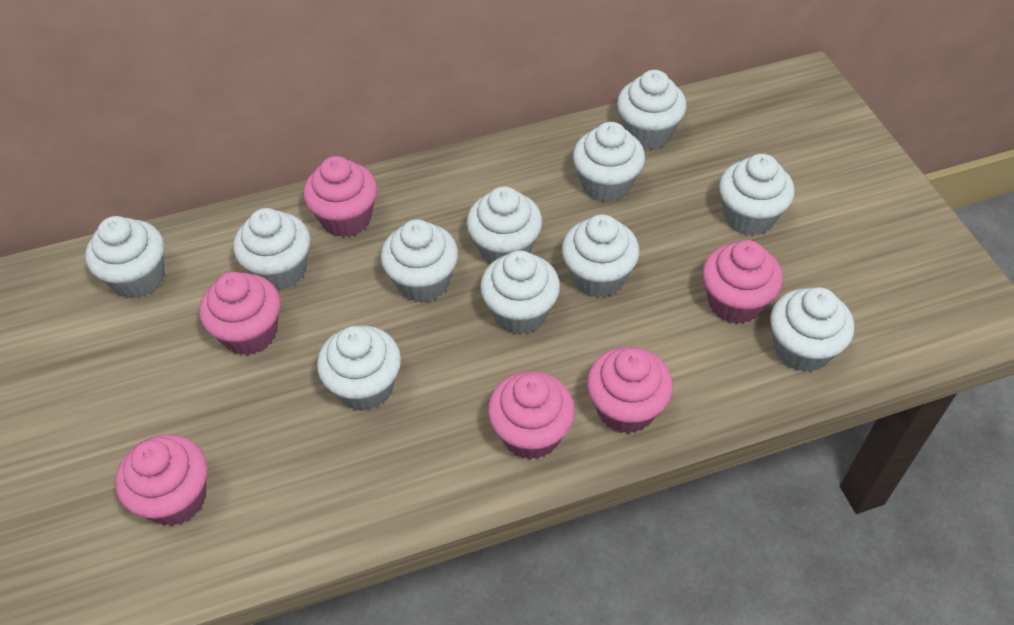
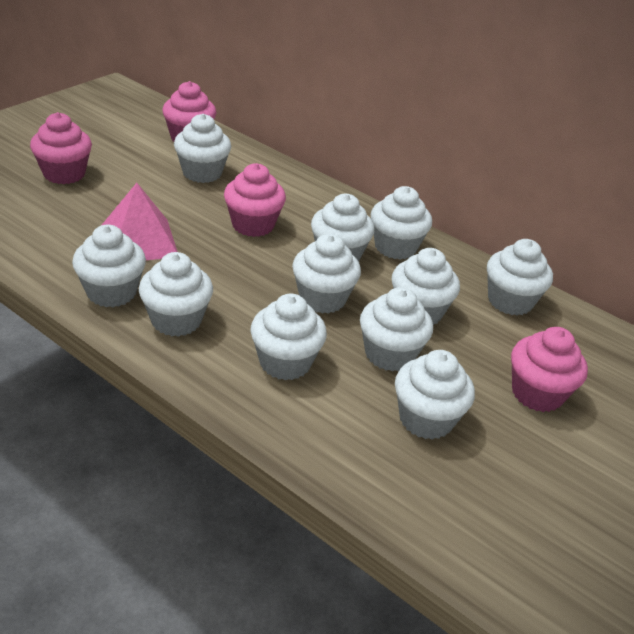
pink cupcake: [115,434,207,526] [199,272,281,355] [303,156,377,237] [488,371,575,459] [587,347,673,434] [702,240,783,324] = 6 -> [30,112,92,184] [162,81,217,142] [224,163,286,237] [511,327,588,412] = 4
pink pyramid: none = 0 -> [102,183,178,260] = 1

